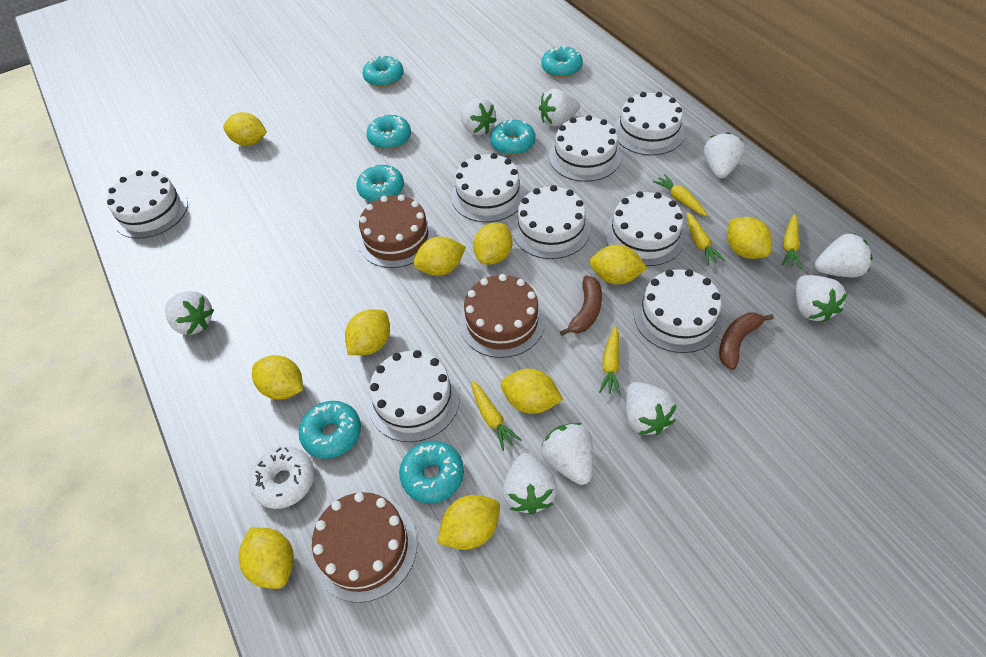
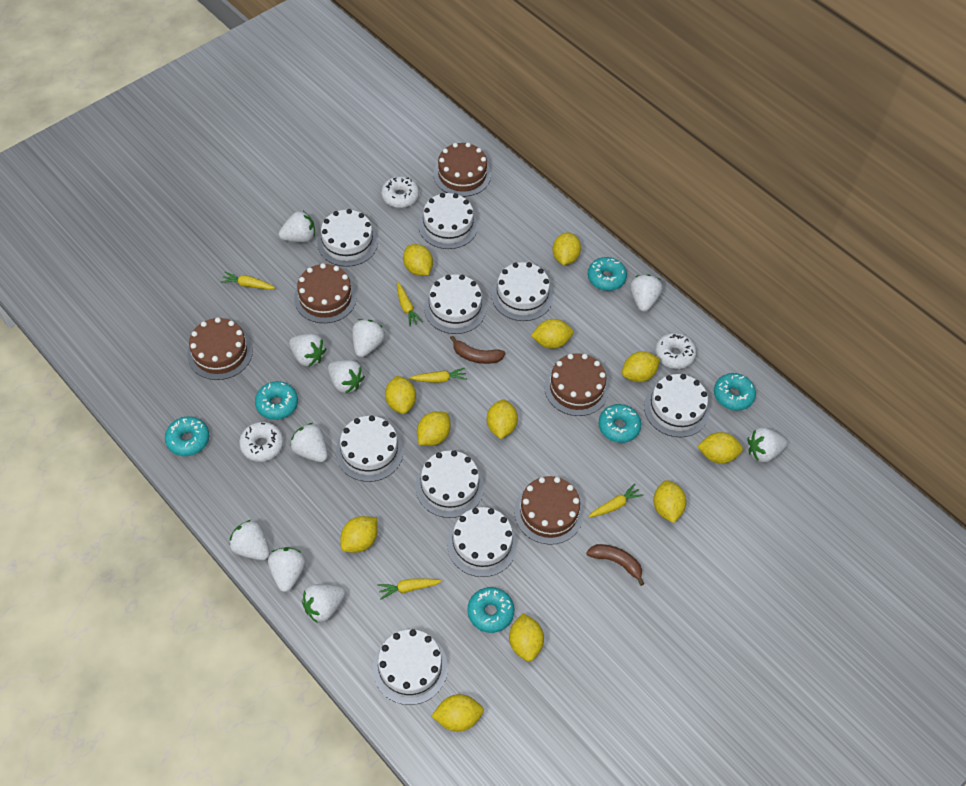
brown cake: [312,492,417,603] [358,195,435,268] [459,274,545,358] = 3 -> [187,317,253,380] [294,263,357,323] [433,143,491,197] [514,476,584,545] [544,353,609,416] = 5
turquoise donut: [299,401,361,459] [356,165,404,202] [363,56,404,87] [366,115,411,150] [399,441,464,503] [490,119,536,155] [541,46,583,78] = 7 -> [165,416,210,456] [255,381,298,420] [467,587,514,633] [588,257,627,291] [599,404,641,443] [714,373,756,411] = 6
white cake: [107,170,188,239] [368,350,460,442] [451,153,525,222] [512,185,590,259] [549,115,621,182] [605,191,685,266] [614,92,685,155] [634,269,723,353] = 8 -> [317,209,378,267] [336,415,403,482] [373,629,448,705] [416,450,484,518] [418,193,478,249] [424,275,486,334] [447,507,517,577] [491,262,553,321] [644,374,709,437] = 9
white donut: [249,446,315,509] = 1 -> [239,422,284,462] [381,176,419,208] [655,333,696,369] = 3
white strawberry: [165,291,214,335] [460,98,497,135] [502,453,557,515] [539,89,580,127] [541,423,593,485] [626,382,677,435] [704,132,745,178] [796,275,848,322] [815,233,873,277] = 9 -> [229,520,270,560] [268,547,306,592] [279,211,315,242] [289,334,326,367] [290,423,328,462] [302,584,346,623] [328,360,365,394] [352,319,385,357] [630,274,663,312] [747,427,787,462] = 10
yellow lemon: [223,112,267,146] [239,527,294,589] [252,355,303,400] [345,309,390,355] [413,237,466,276] [437,495,500,550] [473,223,513,265] [501,369,563,414] [589,245,647,284] [727,217,772,259] = 10 -> [340,516,378,553] [385,376,416,414] [403,244,433,276] [417,411,451,446] [432,694,484,732] [487,399,518,439] [509,613,544,662] [531,319,573,349] [552,232,581,265] [622,351,660,382] [653,480,686,523] [697,432,743,464] = 12

